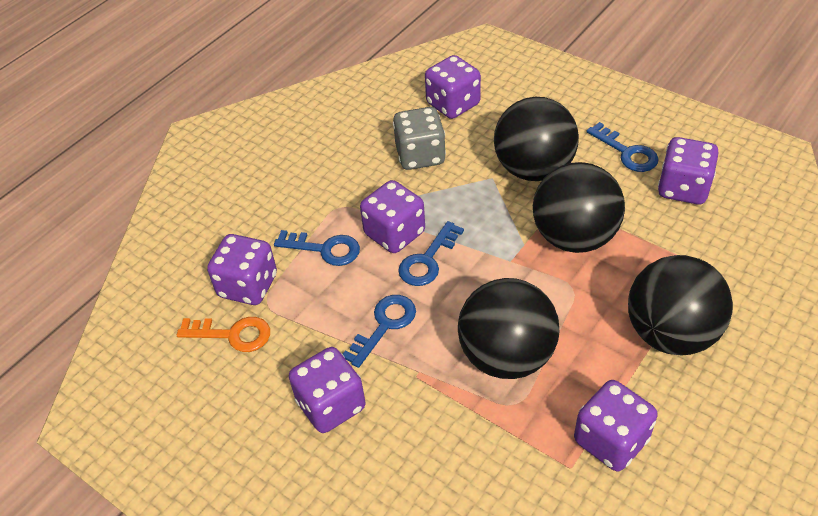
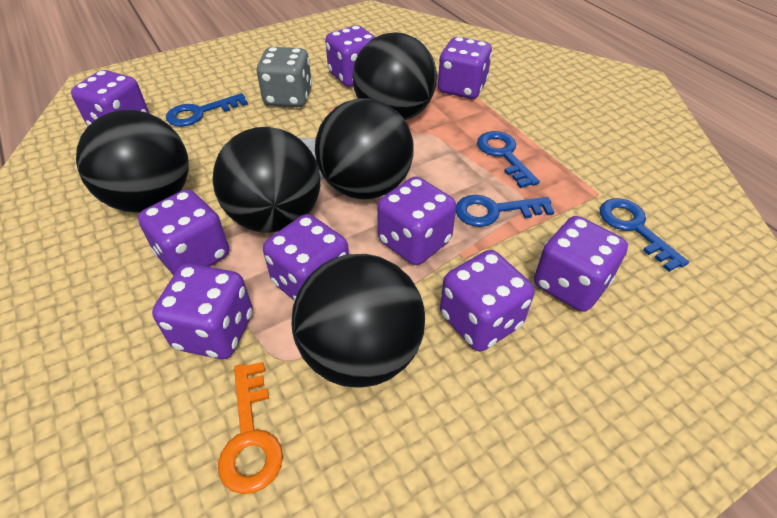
black ball: [458,278,559,379] [494,97,579,181] [533,162,625,253] [628,255,733,355] = 4 -> [76,110,189,213] [213,127,320,233] [292,254,425,388] [315,99,414,199] [352,32,437,120] = 5
purple dice: [207,234,277,305] [289,347,366,433] [360,180,425,253] [425,55,481,119] [574,380,658,471] [658,137,719,204] = 6 -> [71,70,149,126] [138,189,229,275] [152,263,253,359] [263,214,349,301] [325,25,375,87] [377,176,456,265] [438,37,492,99] [440,250,534,351] [534,216,628,312] = 9

